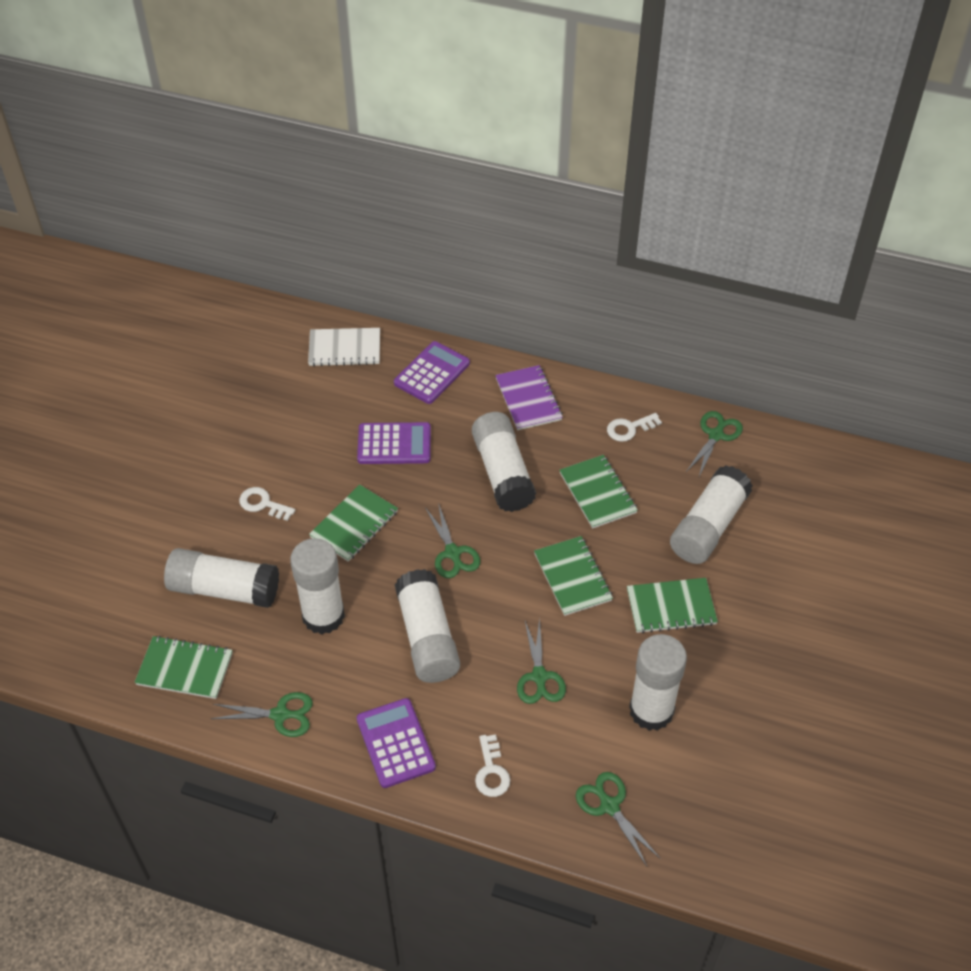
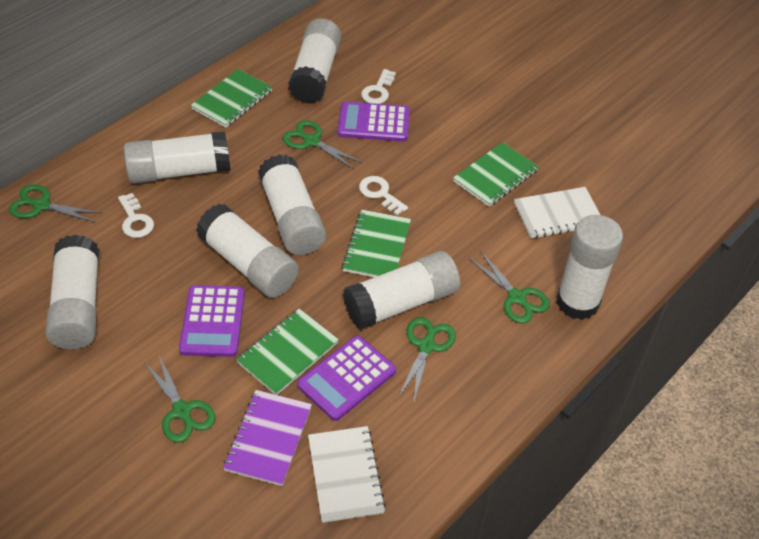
green notebook: [134,636,233,699] [309,484,398,562] [534,536,613,616] [559,455,638,529] [627,578,718,633] = 5 -> [191,69,272,128] [236,309,339,395] [342,210,411,277] [453,142,539,207] = 4
white glue stick: [164,548,279,608] [290,538,345,635] [394,569,460,683] [472,412,536,512] [629,634,687,731] [670,465,753,564] = 6 -> [45,235,100,350] [124,131,230,184] [196,204,299,298] [258,154,326,255] [288,18,341,103] [343,251,460,330] [557,215,623,320] = 7
white notebook: [308,328,380,366] = 1 -> [308,426,386,523] [514,187,600,239] = 2

